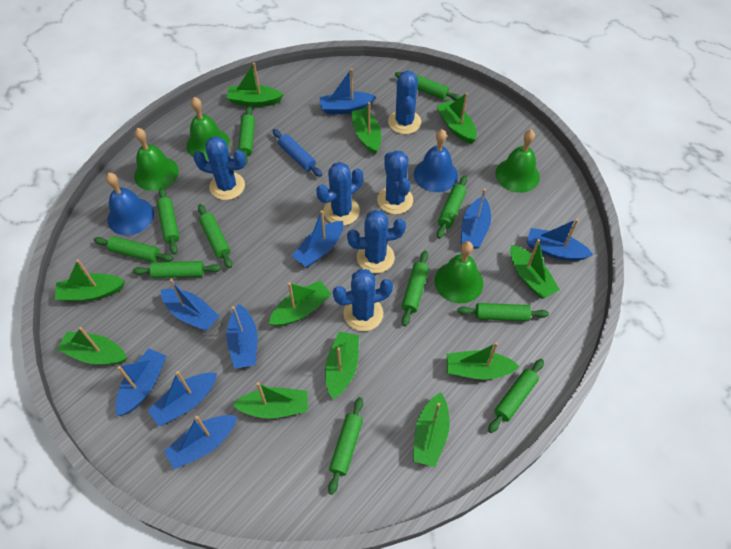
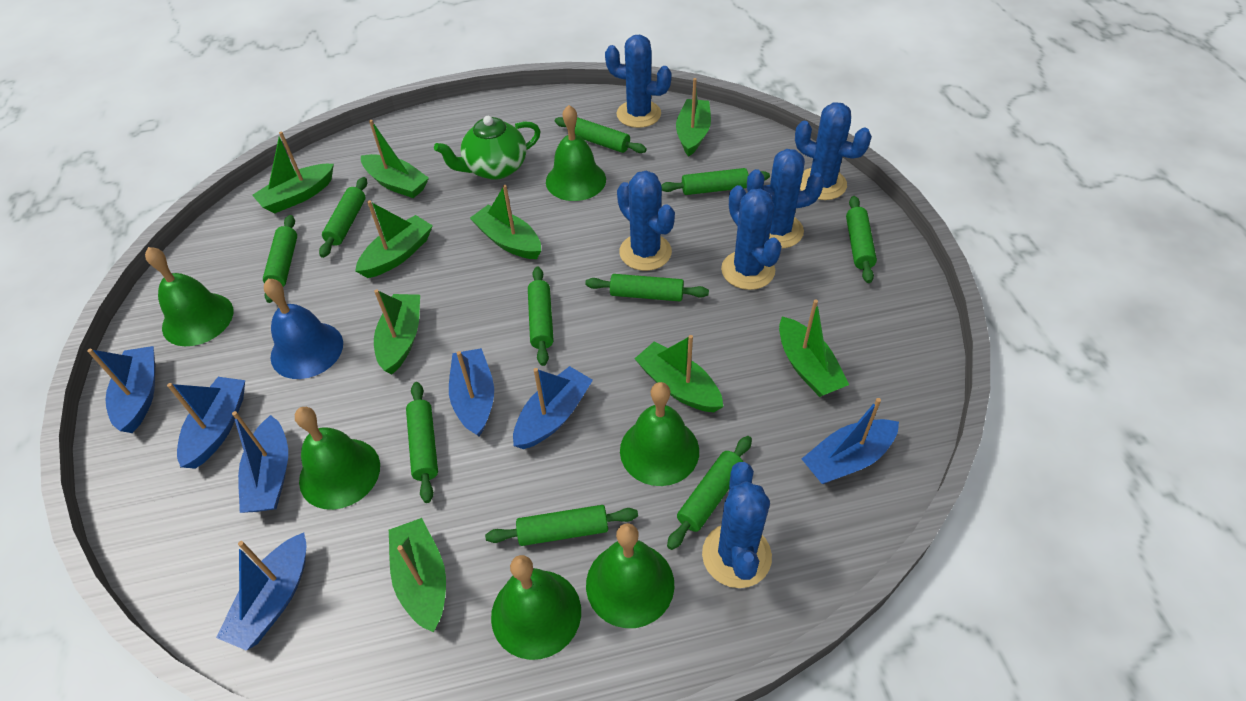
blue bell: [106,173,154,235] [414,129,458,192] = 2 -> [264,279,343,379] = 1
blue boat: [115,349,166,416] [148,371,217,426] [161,279,219,331] [164,415,237,470] [226,304,258,369] [292,210,344,267] [319,68,376,114] [461,188,491,249] [526,219,593,261] = 9 -> [87,346,155,433] [167,377,245,469] [216,533,306,651] [232,411,288,513] [449,348,494,437] [513,366,593,449] [802,398,899,484] = 7
blue rolling pin: [273,129,322,177] = 1 -> none = 0
green bell: [134,128,179,191] [186,97,229,160] [435,241,483,303] [495,130,540,193] = 4 -> [145,247,233,346] [295,407,380,510] [491,555,581,660] [546,105,606,201] [586,523,674,628] [620,382,699,486] = 6
green boat: [55,259,125,302] [57,327,127,365] [227,63,284,107] [232,382,308,419] [269,281,331,326] [325,332,359,399] [351,102,381,154] [413,393,450,467] [437,93,477,144] [447,342,520,380] [510,239,560,299] = 11 -> [252,132,334,214] [355,200,433,278] [361,120,429,198] [374,289,420,374] [389,518,446,632] [470,185,541,259] [634,335,724,412] [676,78,711,157] [779,300,849,397] = 9
green rolling pin: [94,236,174,262] [133,261,221,278] [157,188,179,255] [198,204,232,268] [238,106,255,165] [328,397,363,495] [395,72,460,101] [402,251,429,326] [437,176,467,239] [457,303,549,321] [488,359,544,433] = 11 -> [263,215,297,303] [319,177,367,258] [406,382,438,503] [485,505,638,546] [528,267,554,366] [555,117,647,153] [585,274,709,301] [661,168,770,195] [667,436,752,550] [846,196,877,283] = 10
green teapot: none = 0 -> [434,116,541,180] = 1

